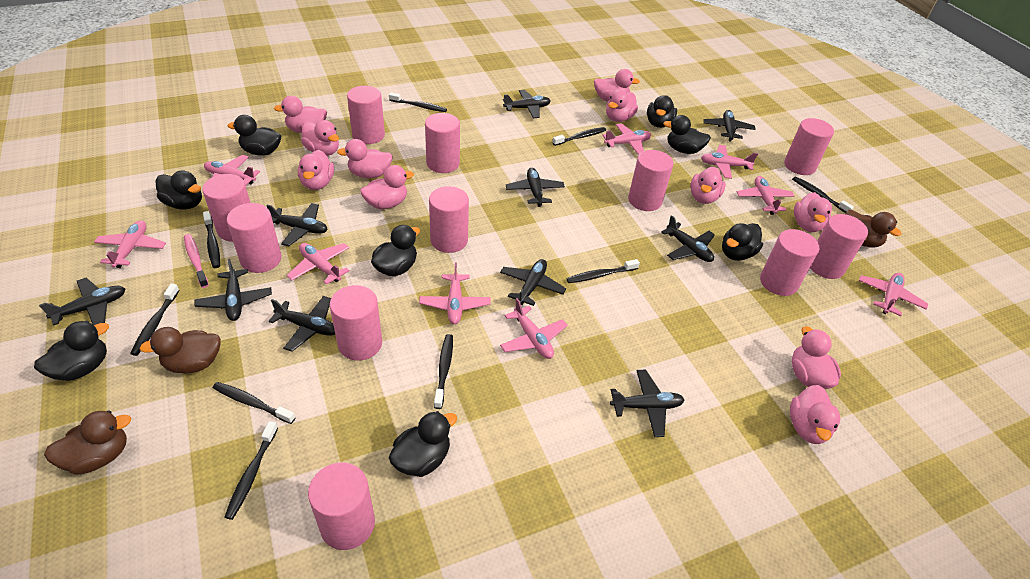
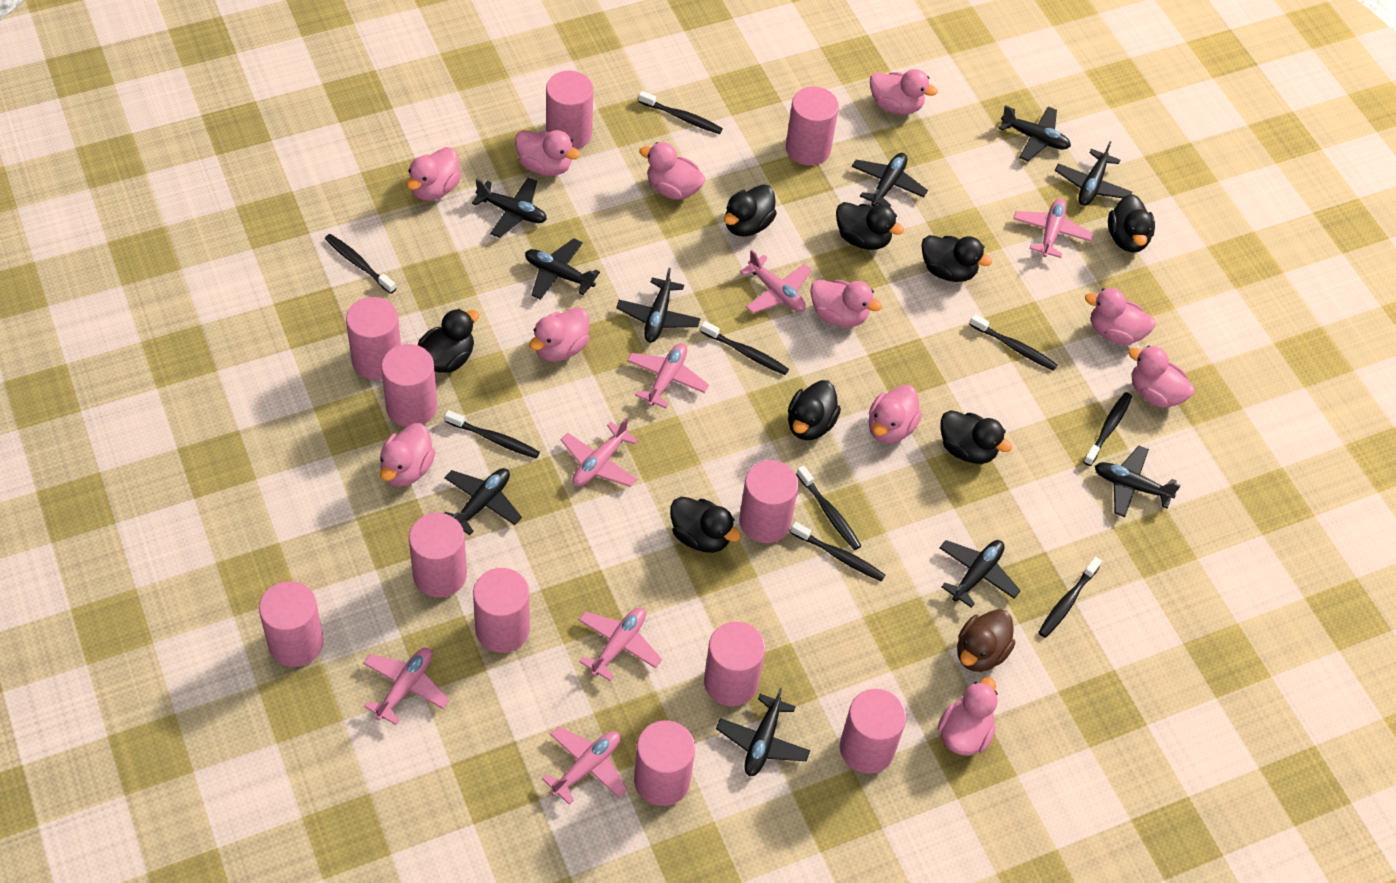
brown duck: [44,411,131,475] [139,327,221,373] [845,210,902,248] = 3 -> [957,609,1015,672] = 1
pink plane: [94,220,166,268] [204,155,260,185] [287,243,350,285] [419,262,491,324] [500,298,568,359] [602,123,651,155] [701,145,758,179] [737,176,794,215] [859,273,928,316] = 9 -> [363,647,449,725] [542,726,627,805] [561,418,638,487] [578,607,662,681] [627,343,709,408] [740,250,812,313] [1013,199,1093,258] = 7
pink toothbrush: [184,234,209,288] = 1 -> none = 0

